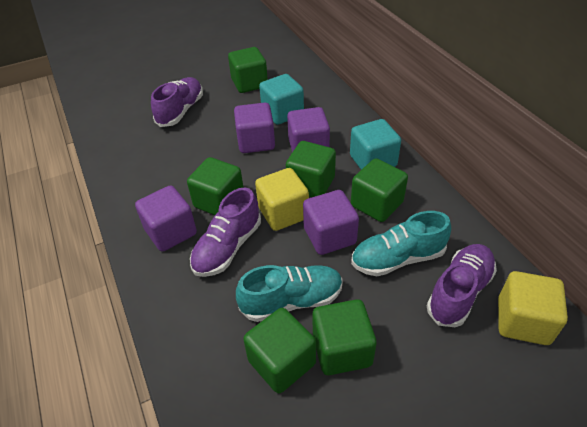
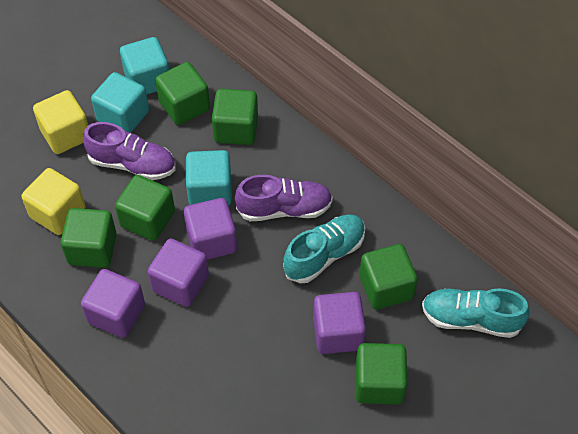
purple shoe: [151,77,203,127] [190,187,261,277] [427,244,497,327] = 3 -> [83,122,176,180] [235,175,333,221] = 2
turquoise cube: [259,74,304,125] [350,119,401,170] = 2 -> [91,72,149,132] [120,37,169,94] [186,150,232,206] = 3

